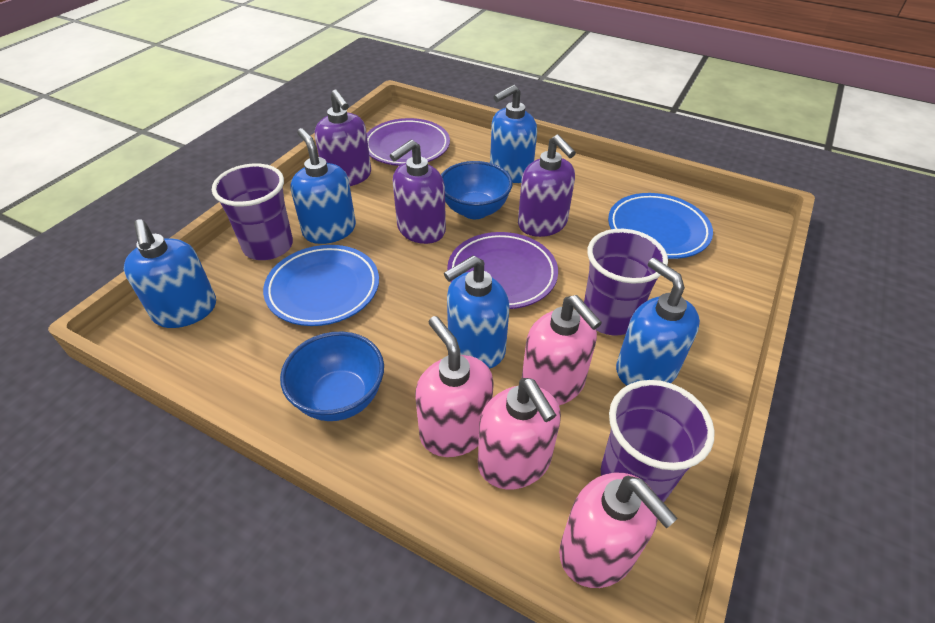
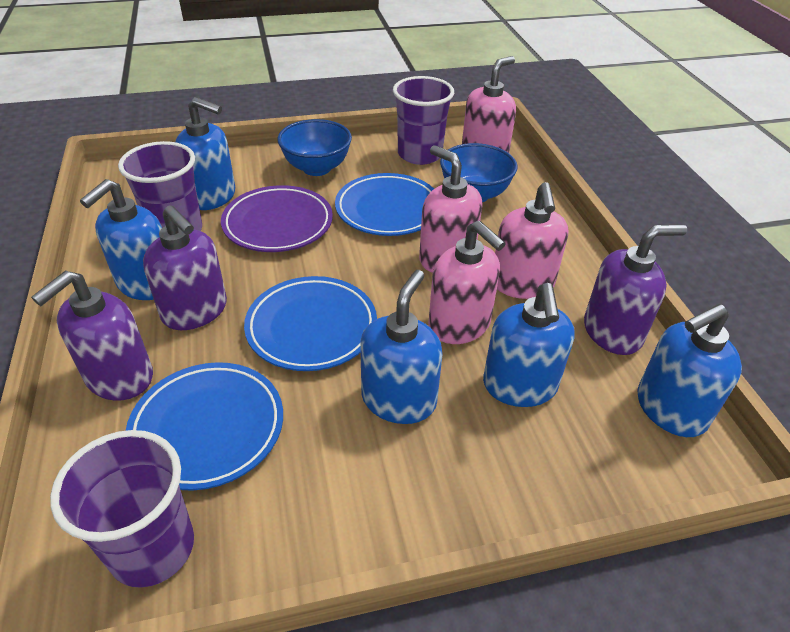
blue plate: [263,245,379,326] [608,193,713,259] = 2 -> [126,362,283,491] [244,276,377,371] [335,173,434,236] = 3
purple plate: [367,118,450,166] [447,232,558,309] = 2 -> [221,185,333,252] = 1

